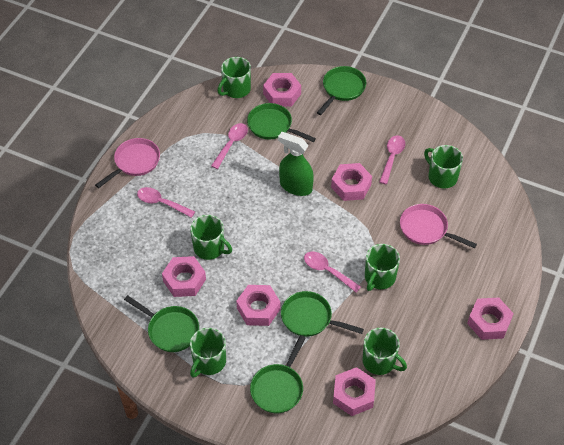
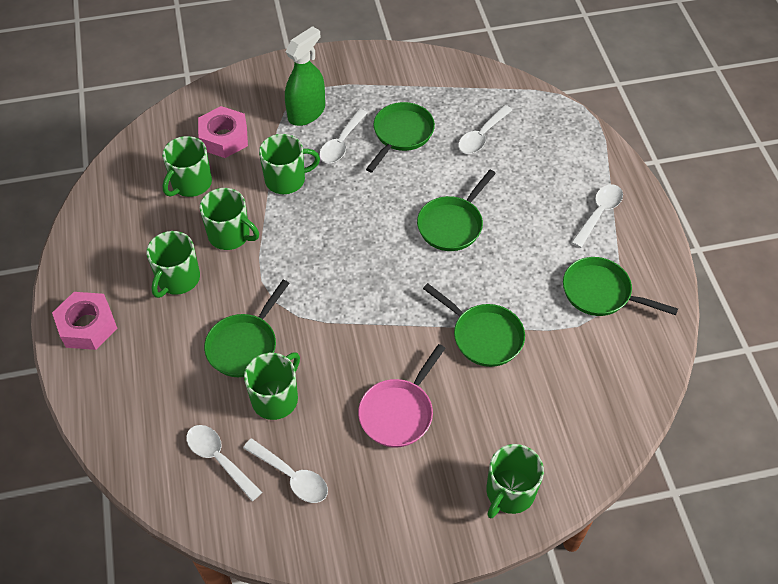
pink nut: [162,256,206,297] [236,285,281,326] [263,73,301,107] [331,163,372,201] [333,367,376,416] [467,297,514,340] = 6 -> [52,292,117,350] [198,106,248,158] = 2
pink pan: [95,138,160,188] [400,204,477,248] = 2 -> [358,344,446,447] = 1
pink spoon: [137,187,195,218] [211,123,248,169] [304,252,361,292] [379,135,405,184] = 4 -> none = 0
white spoon: none = 0 -> [186,425,262,501] [243,438,328,503] [319,109,367,163] [458,105,512,154] [571,184,623,248] = 5

